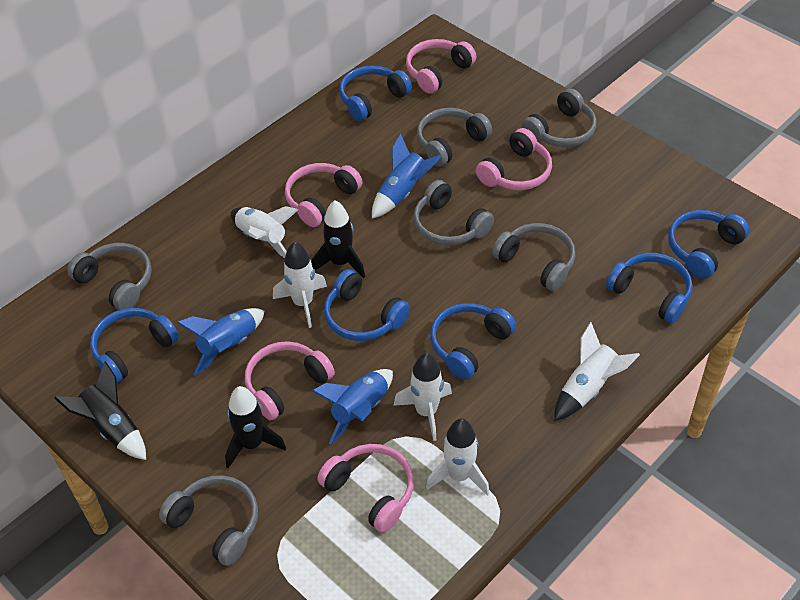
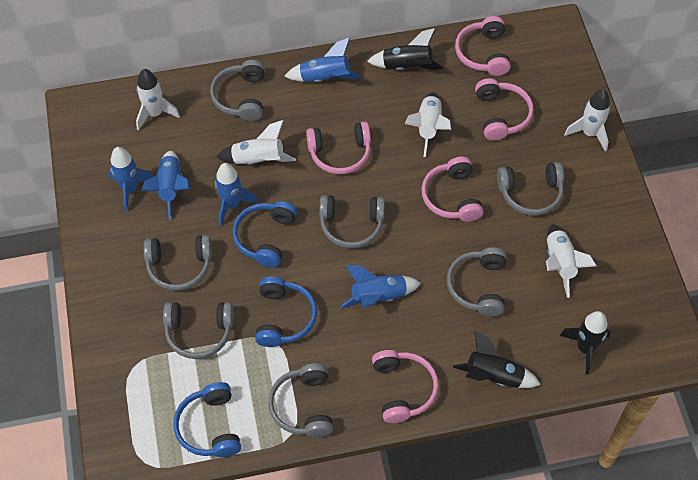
blue headphones: [90,308,179,383] [324,269,410,341] [339,65,412,121] [430,303,516,380] [606,253,692,324] [668,210,750,279] = 6 -> [173,382,241,457] [232,201,297,268] [255,277,317,347] = 3
blue rocket: [177,308,264,376] [312,369,393,445] [372,134,441,218] = 3 -> [108,147,153,212] [141,151,189,220] [215,163,258,226] [285,38,361,82] [340,265,421,308] = 5
grey headphones: [67,243,152,310] [159,475,258,566] [413,180,494,245] [417,108,492,167] [492,223,576,291] [522,89,596,147] = 6 -> [143,235,212,291] [163,302,234,359] [210,60,265,121] [268,363,333,437] [319,195,385,249] [447,247,506,317] [497,162,564,216] = 7

